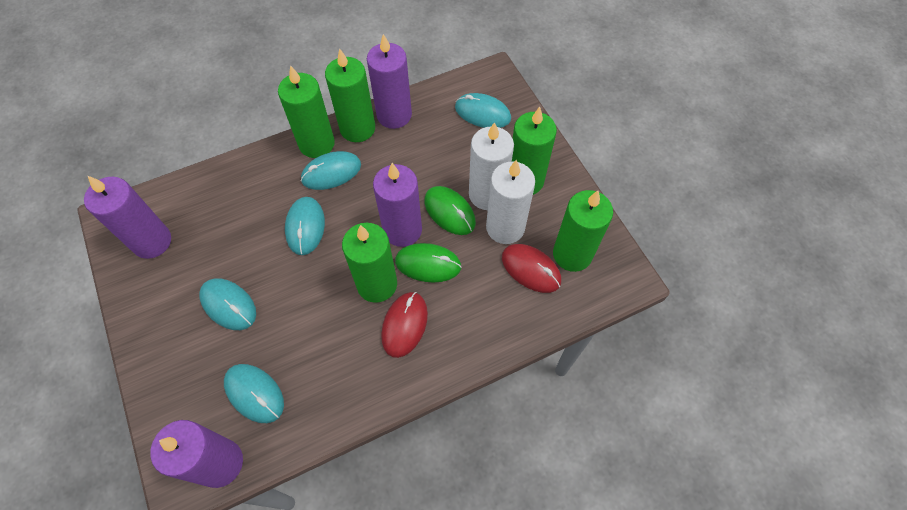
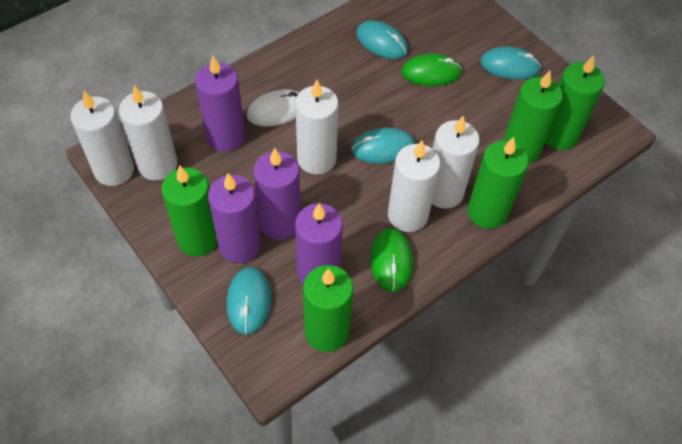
red mouse: [381,292,428,358] [502,244,561,293] = 2 -> none = 0
turquoise mouse: [199,278,256,330] [224,364,284,423] [285,197,325,255] [301,151,361,190] [455,93,511,128] = 5 -> [227,267,271,335] [351,128,415,164] [356,21,408,59] [480,46,541,80] = 4
white candle: [469,122,514,210] [486,160,535,244] = 2 -> [70,91,134,186] [119,85,178,181] [295,80,339,174] [388,141,440,232] [432,116,480,209] = 5
white mouse: none = 0 -> [247,90,299,127] = 1

